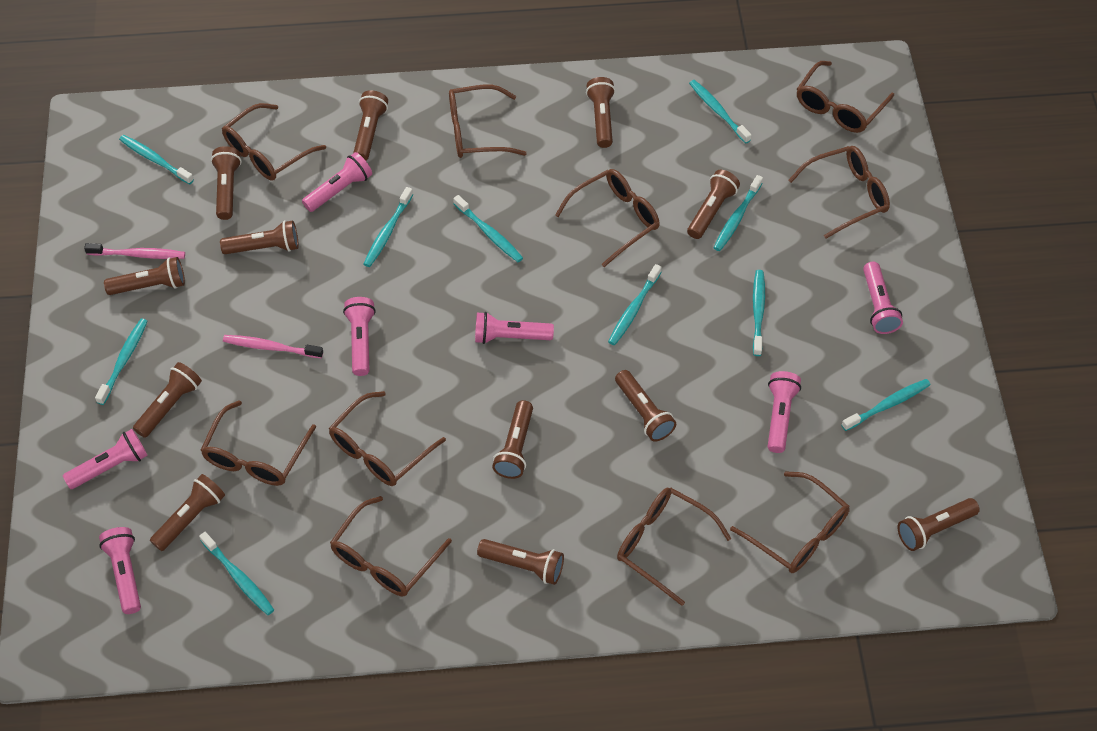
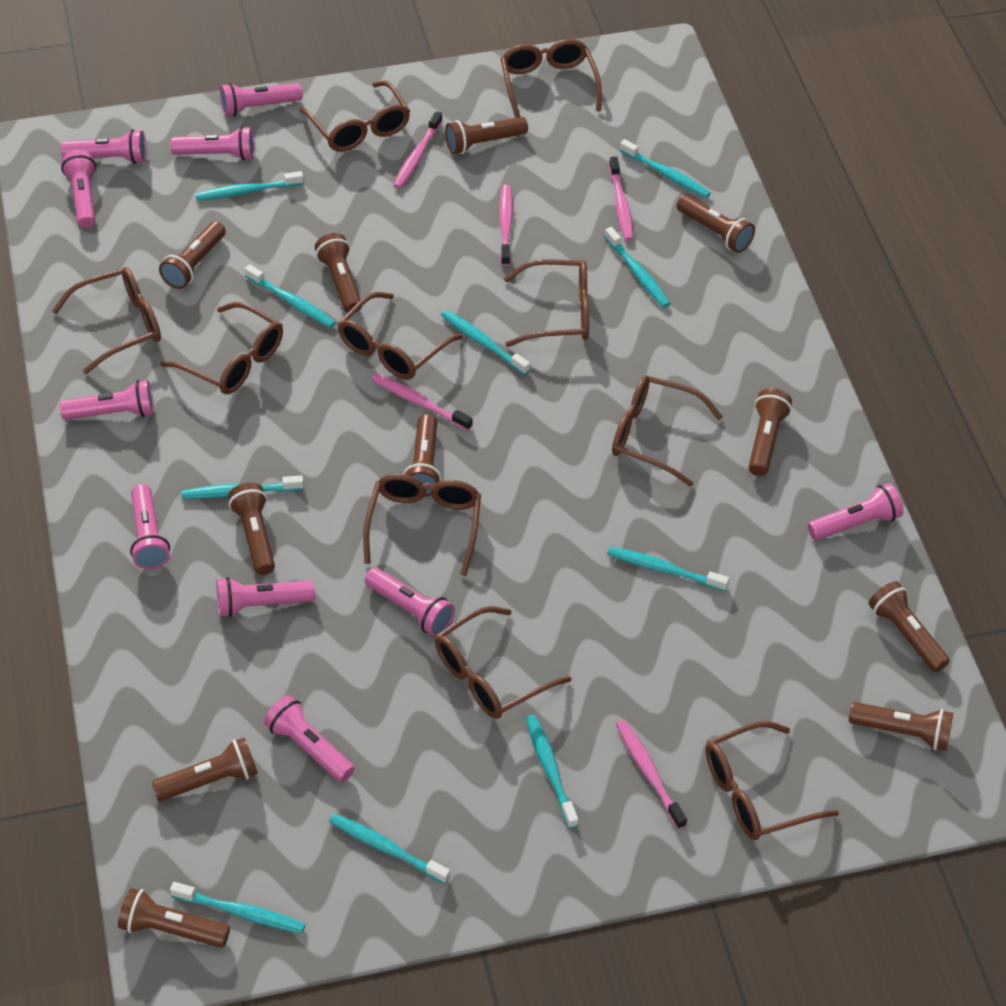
brown flashlight: [104,257,185,295] [133,362,202,438] [150,474,225,551] [211,146,242,220] [220,221,299,254] [353,90,388,161] [477,539,564,585] [492,400,533,479] [586,77,615,148] [615,370,676,442] [687,170,740,239] [897,498,980,551] = 12 -> [118,888,230,948] [151,737,258,801] [159,221,226,289] [228,483,275,575] [315,233,362,313] [403,414,441,497] [445,117,528,154] [677,195,755,253] [749,388,792,476] [849,702,953,751] [868,581,950,672] = 11
pink flashlight: [63,429,148,489] [99,527,141,614] [302,152,372,212] [343,297,376,376] [475,312,554,344] [768,371,801,453] [863,262,903,334] = 7 -> [60,380,154,420] [61,129,147,164] [61,150,96,228] [130,484,170,570] [170,126,255,160] [217,577,315,617] [220,83,303,117] [264,695,355,782] [365,568,455,637] [808,483,903,541] = 10
pink toothbrush: [84,243,185,259] [223,335,323,358] = 2 -> [371,374,473,431] [393,111,443,189] [499,185,513,266] [609,157,633,241] [616,720,687,829] = 5

